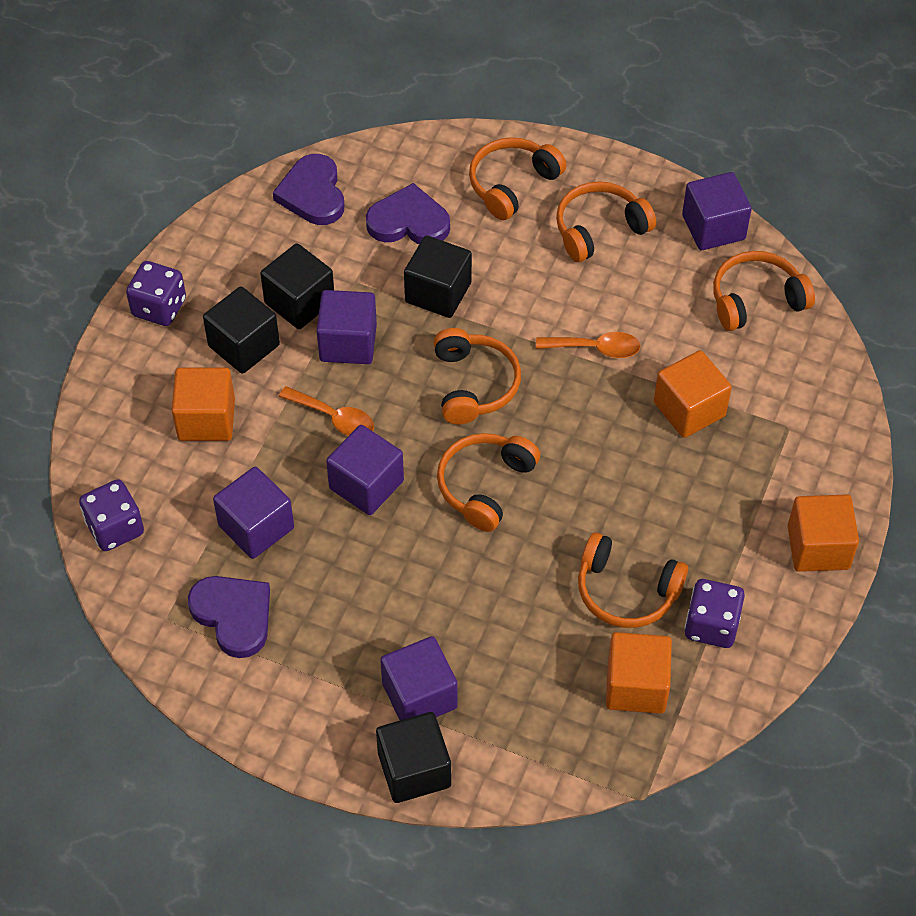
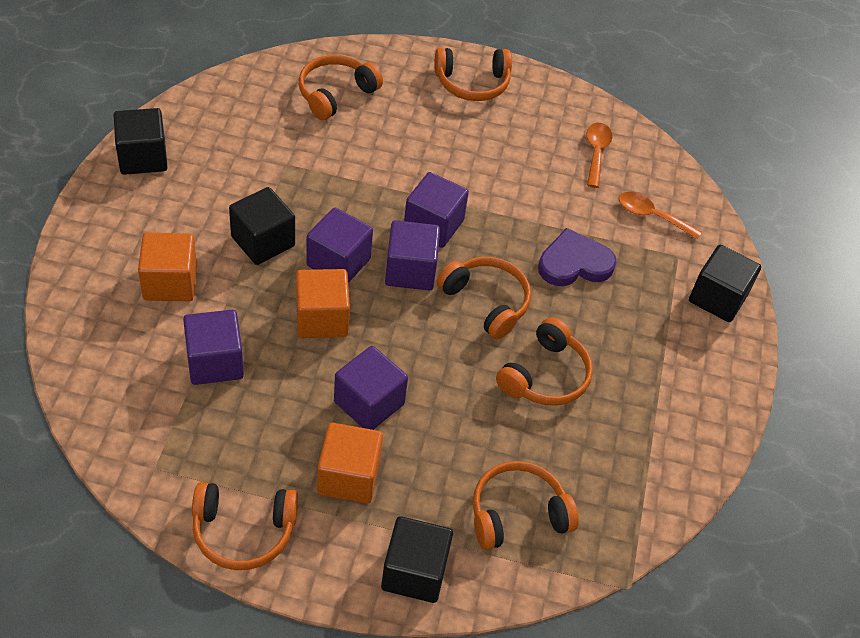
orange cube: [172,368,235,441] [606,632,672,714] [654,350,732,438] [788,495,859,572] = 4 -> [138,233,197,301] [296,269,350,338] [317,423,383,504] = 3
purple dice: [79,479,144,551] [126,261,186,326] [685,579,745,648] = 3 -> none = 0
purple heart: [188,576,270,658] [273,154,344,225] [366,183,450,244] = 3 -> [538,228,617,286] = 1

